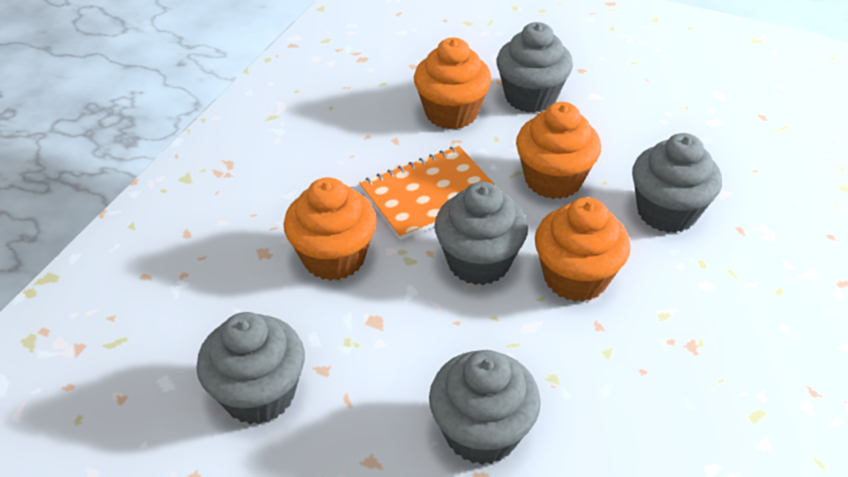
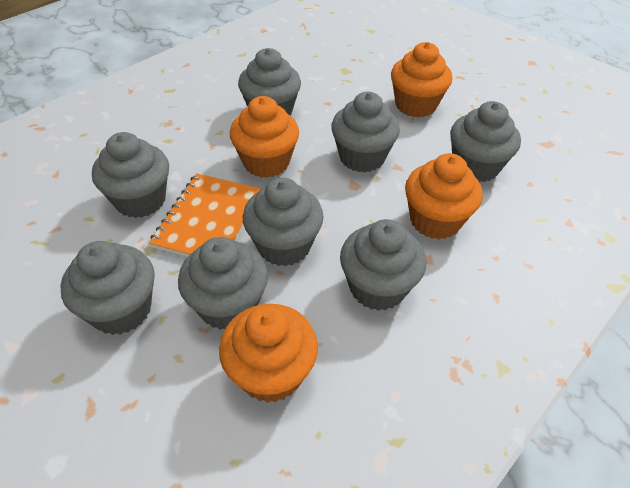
grey cupcake: [196,312,305,424] [429,350,541,465] [435,182,528,285] [497,22,573,113] [632,133,722,233] = 5 -> [60,241,155,335] [92,132,169,218] [178,237,268,330] [238,48,301,116] [243,178,324,266] [331,92,400,173] [340,219,426,311] [450,101,521,182] = 8

